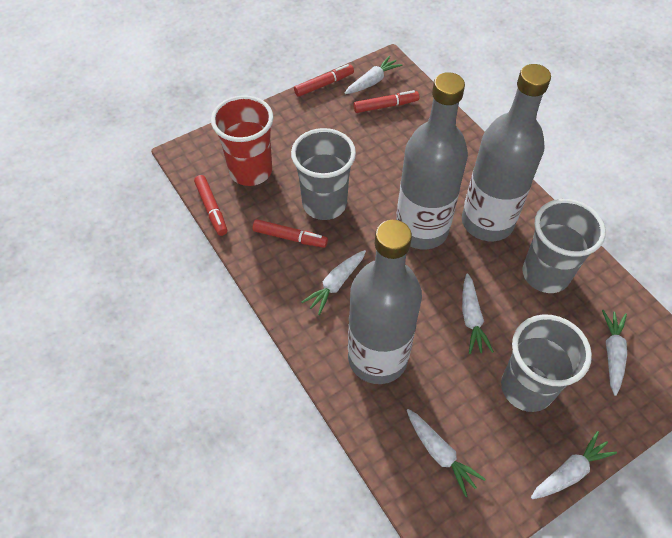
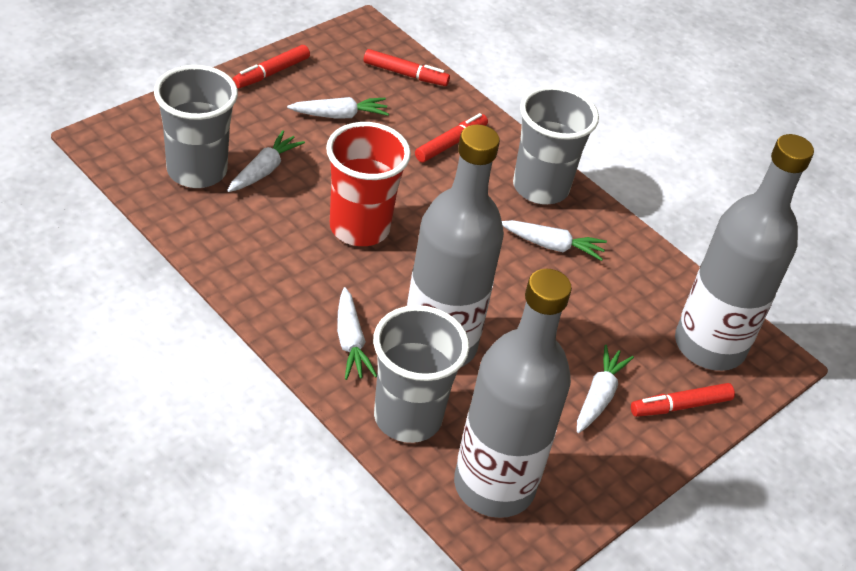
white carrot: [302,250,366,315] [345,56,402,94] [407,409,486,497] [462,273,494,354] [531,431,617,499] [602,310,627,396] = 6 -> [227,130,305,192] [287,97,389,119] [337,287,377,380] [502,220,607,261] [577,345,634,433] = 5

